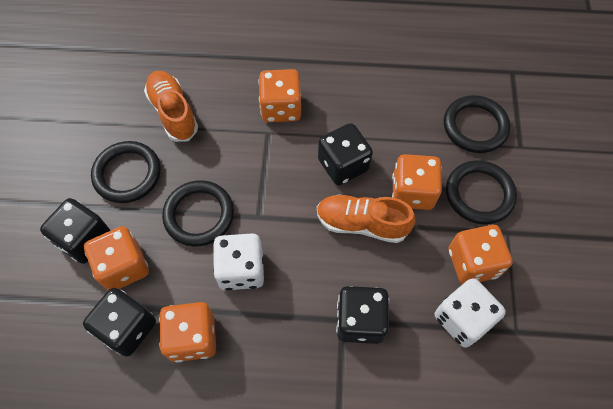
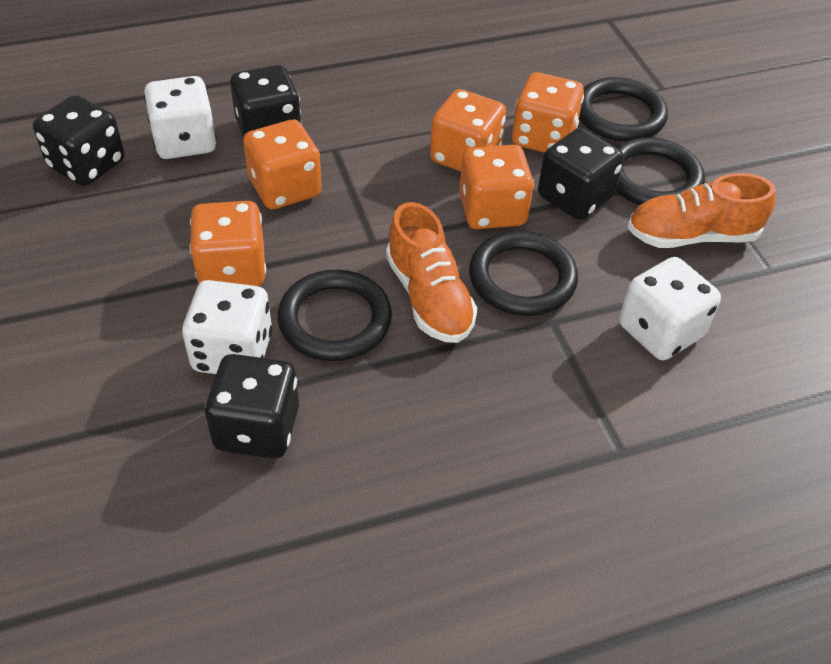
white dice: [213,233,264,291] [435,278,506,348] = 2 -> [144,76,217,159] [182,280,273,374] [619,257,721,360] = 3

